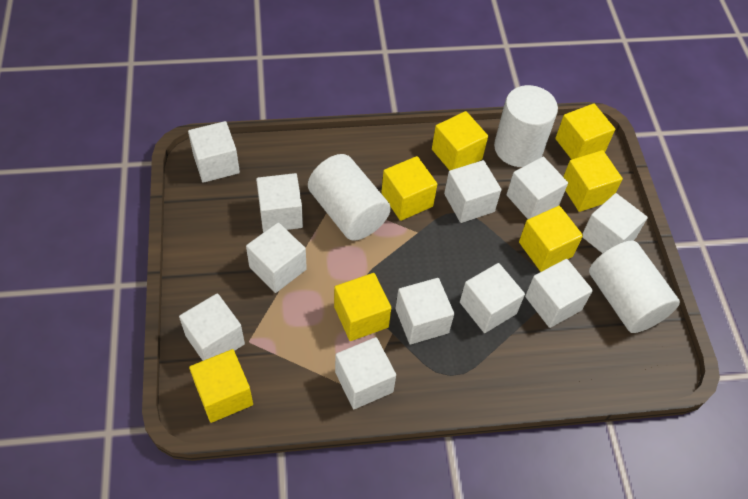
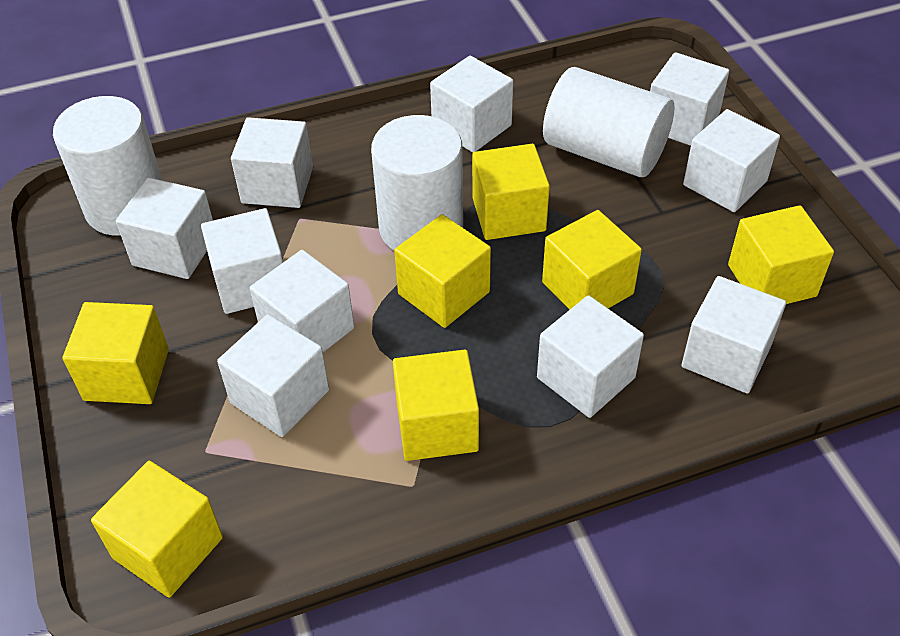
white cube: [179,293,245,361] [188,121,240,183] [246,222,307,293] [256,173,303,232] [335,337,396,409] [396,278,454,344] [444,160,501,223] [460,263,525,333] [506,156,568,219] [525,259,593,328] [582,193,648,253] = 11 -> [116,178,213,279] [201,208,283,314] [217,314,329,437] [231,117,313,208] [250,250,354,352] [430,56,513,153] [537,295,644,418] [650,52,729,146] [682,276,786,393] [683,109,780,212] = 10

